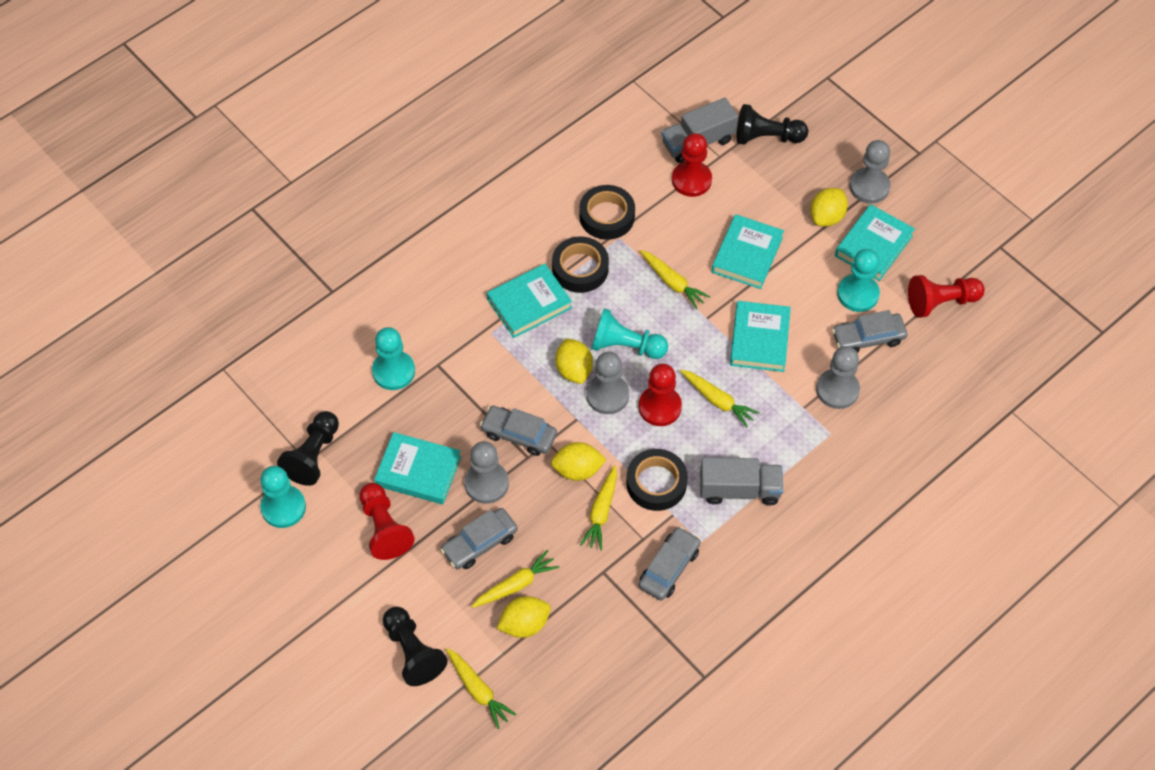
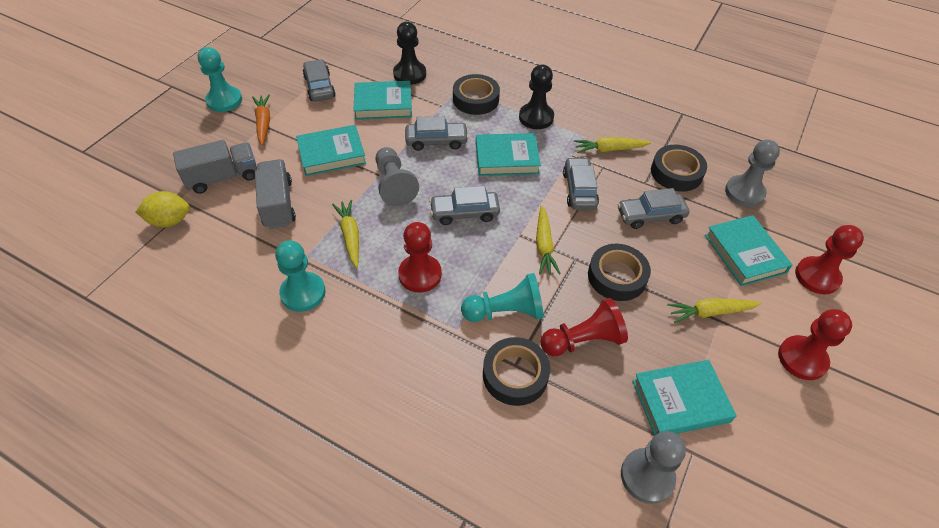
black pawn: [277,411,339,486] [383,606,448,686] [737,104,808,145] = 3 -> [393,22,426,85] [519,65,554,129] = 2
black tape: [552,237,609,293] [579,185,635,240] [626,449,688,511] = 3 -> [453,74,500,115] [483,337,550,406] [588,244,651,301] [651,145,707,192] = 4
grey car: [441,508,518,569] [480,406,557,456] [638,527,701,601] [832,310,907,353] = 4 -> [303,59,336,102] [405,116,469,151] [429,186,500,225] [563,157,599,210] [618,188,690,229] = 5
grey pawn: [464,441,509,504] [586,352,629,414] [816,346,860,409] [850,140,891,203] = 4 -> [375,147,419,206] [621,431,686,504] [725,140,780,207] = 3
orange carrot: none = 0 -> [252,94,270,145] = 1
turquoise pawn: [260,466,306,528] [372,327,415,390] [591,308,668,359] [837,249,880,312] = 4 -> [198,47,242,112] [275,241,326,312] [461,273,544,322] = 3
yellow carrot: [446,648,516,729] [471,550,559,608] [580,465,617,550] [640,250,710,309] [680,370,760,428] = 5 -> [332,200,359,268] [536,206,561,275] [574,137,651,153] [667,298,761,323] = 4
yellow lemon: [497,596,551,638] [551,442,607,481] [555,339,593,384] [810,188,848,226] = 4 -> [136,191,190,227] = 1

